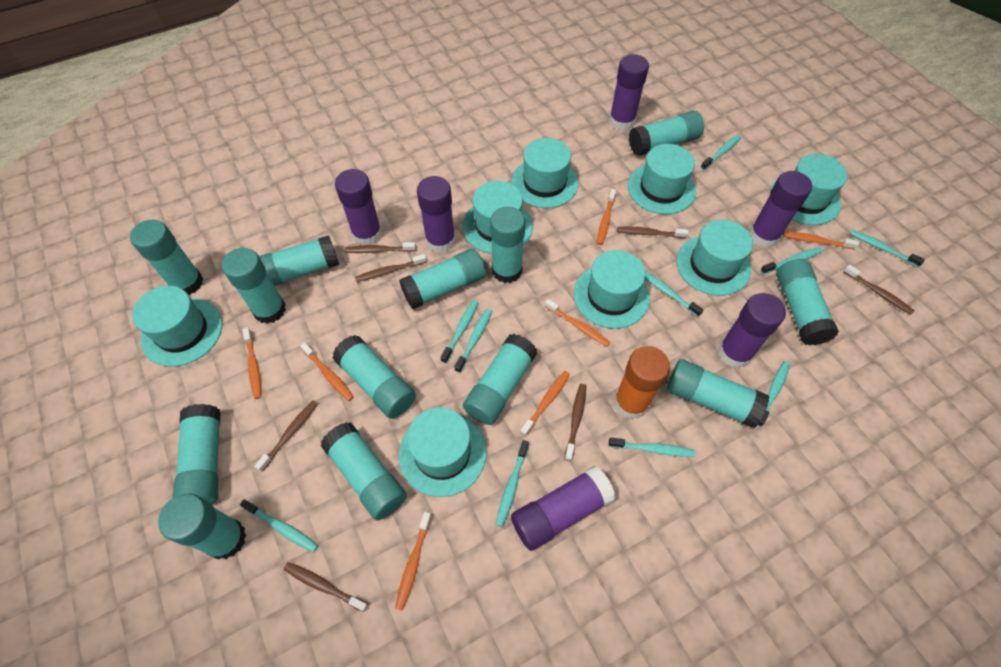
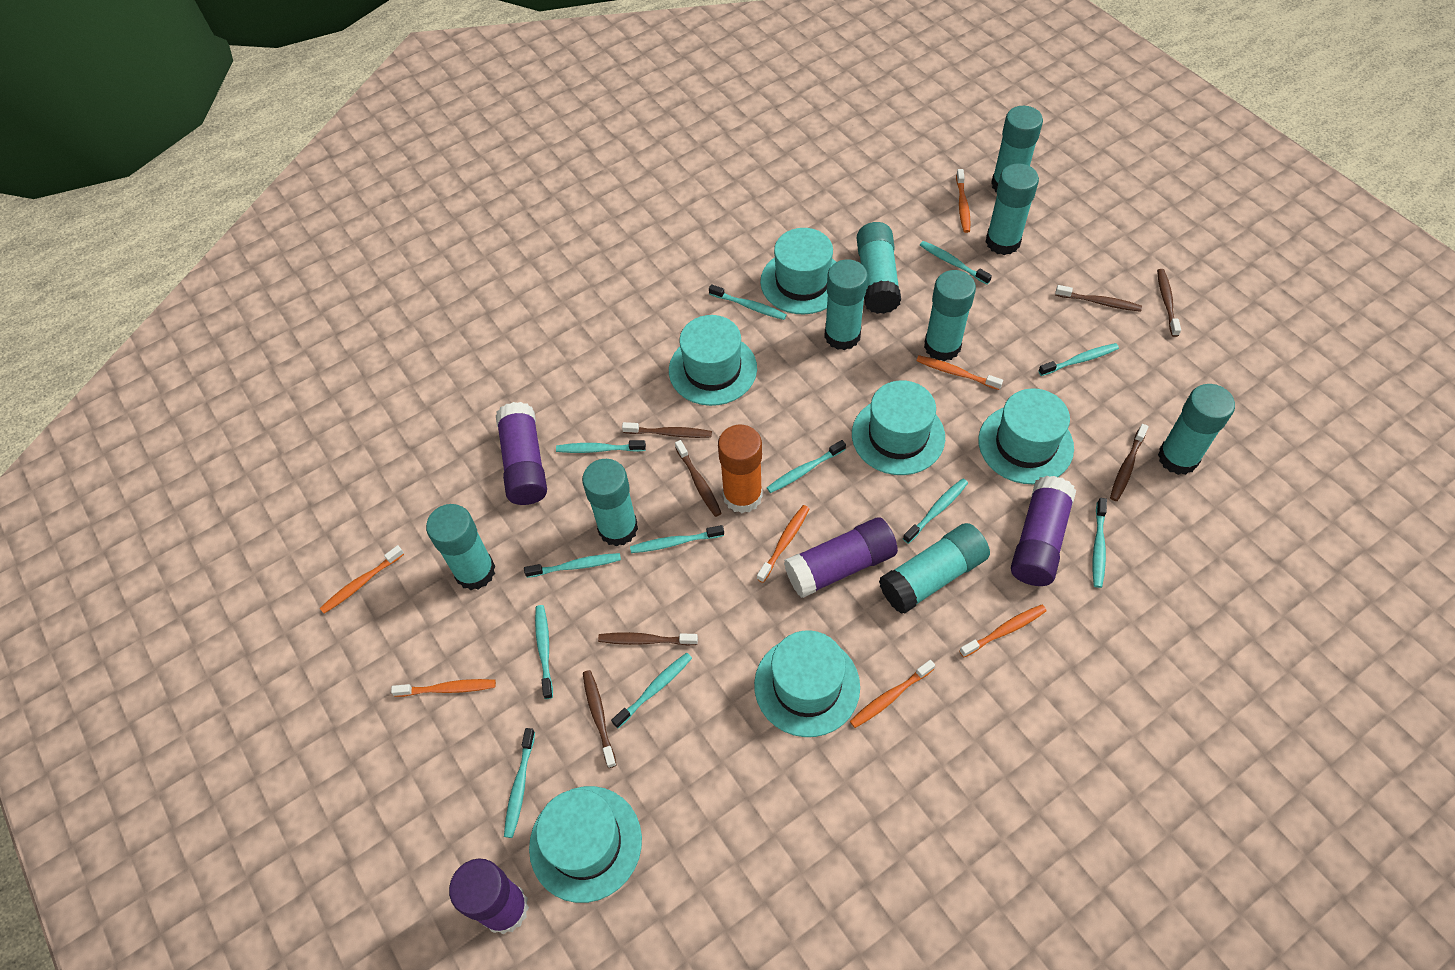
purple glue stick: [335,169,382,245] [417,176,456,253] [511,466,616,551] [609,54,649,131] [718,293,786,368] [750,171,812,248] = 6 -> [449,858,529,934] [496,402,547,505] [784,518,898,598] [1011,476,1076,586] = 4
turquoise glue stick: [130,220,203,295] [158,494,246,559] [173,404,220,505] [222,248,286,324] [259,235,339,286] [321,422,407,520] [332,335,416,418] [399,249,486,309] [463,334,537,425] [490,207,526,283] [629,111,704,156] [666,359,769,428] [776,259,839,345] = 13 -> [426,504,495,590] [582,459,638,546] [824,259,868,350] [857,222,901,314] [879,523,990,614] [924,270,976,361] [986,163,1039,255] [991,106,1043,192] [1158,384,1235,475] = 9
turquoise hat: [132,286,222,367] [399,407,487,497] [463,181,533,254] [511,138,579,208] [574,250,650,329] [628,144,696,214] [676,220,753,296] [770,154,848,225] = 8 -> [529,786,642,903] [669,315,757,406] [754,630,860,737] [760,228,836,315] [852,380,945,475] [978,388,1074,484] = 6
turquoise toothbrush: [240,499,318,552] [440,300,479,363] [454,308,492,373] [496,440,529,527] [609,438,695,457] [645,271,704,317] [701,135,742,170] [757,361,790,427] [760,247,823,274] [849,230,925,267] = 10 -> [504,728,535,838] [524,553,621,578] [535,605,553,699] [556,440,646,453] [611,653,692,728] [630,525,724,553] [709,284,787,320] [767,440,846,493] [903,479,968,544] [920,241,992,285] [1038,343,1119,376] [1093,498,1107,588] = 12

